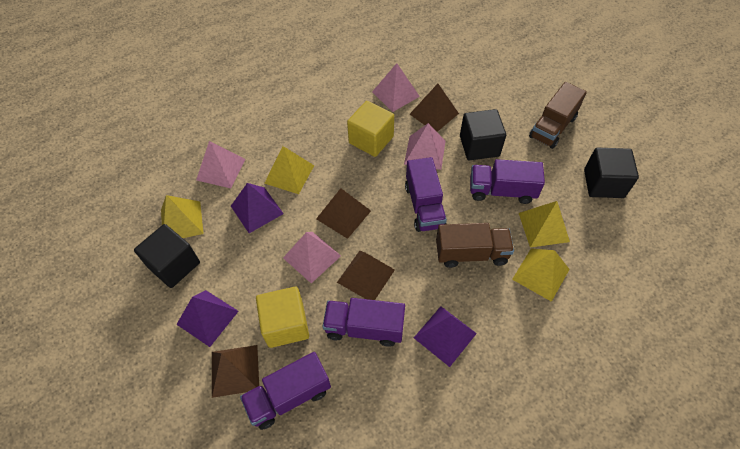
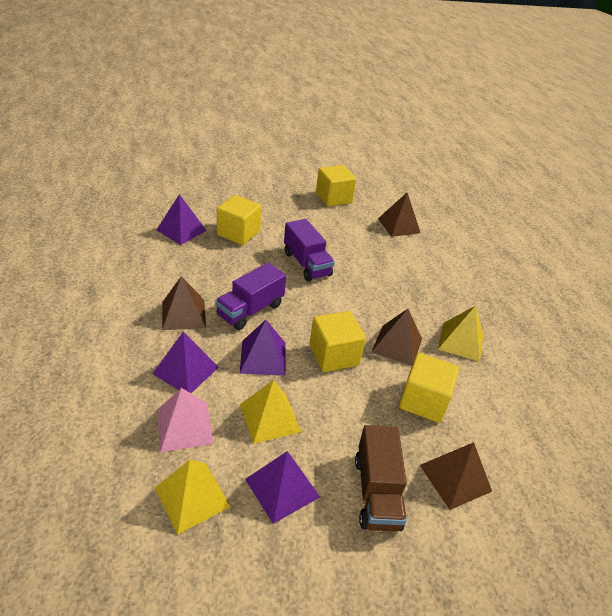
black cube: [134,224,200,288] [460,109,506,160] [584,148,639,198] = 3 -> none = 0
brown truck: [436,223,514,268] [529,82,587,149] = 2 -> [355,425,407,532] = 1
pink pyramid: [196,141,246,188] [283,232,341,283] [372,63,420,112] [404,123,446,170] = 4 -> [157,388,214,452] = 1
purple pyramid: [176,290,239,347] [231,183,284,233] [414,306,477,367] = 3 -> [152,332,219,393] [157,194,207,245] [240,320,286,376] [245,451,320,524] = 4
purple truck: [240,352,331,430] [323,298,405,347] [405,157,447,232] [470,159,545,204] = 4 -> [215,263,286,330] [284,219,335,281] = 2
yellow cube: [256,287,309,348] [347,101,394,157] = 2 -> [217,195,261,245] [310,311,366,372] [316,165,356,207] [399,353,459,423] = 4
yellow pyramid: [161,195,204,238] [264,146,314,194] [512,248,570,302] [519,201,570,248] = 4 -> [155,460,231,535] [240,380,301,444] [438,305,483,362] = 3

